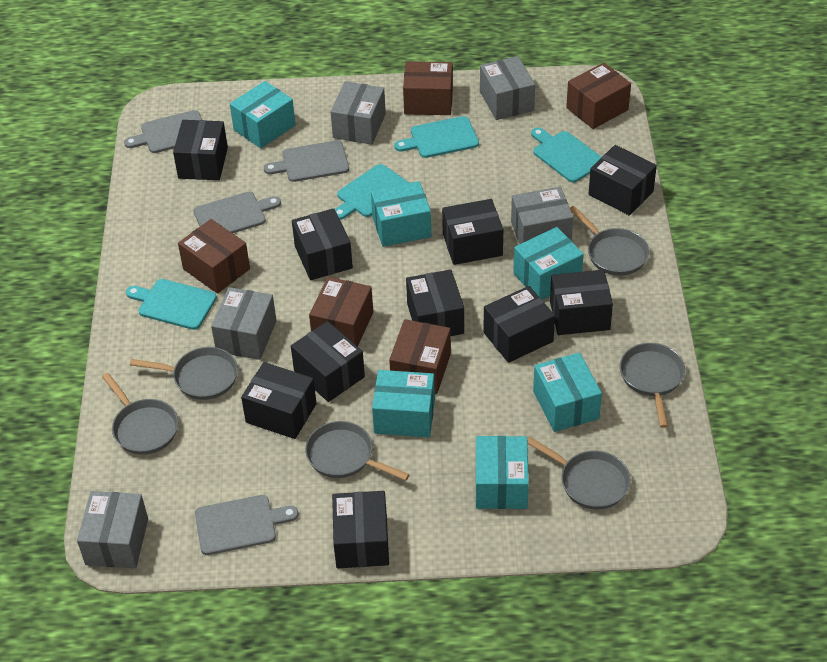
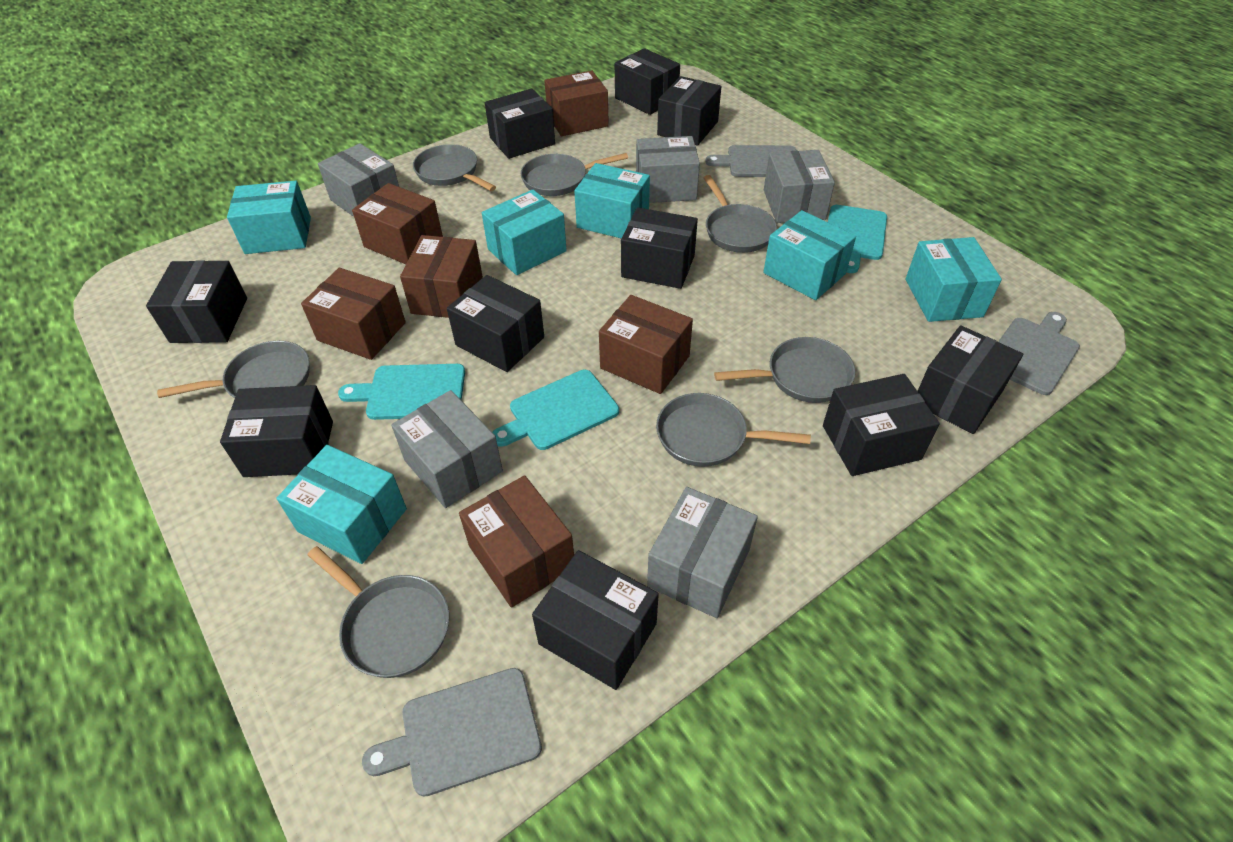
brown box: [178,219,250,294] [309,277,373,346] [389,319,451,394] [403,61,453,115] [566,63,631,129] = 5 -> [301,268,406,360] [352,183,443,264] [400,235,483,318] [459,475,574,608] [544,71,609,136] [599,295,693,394] = 6
grey cutting board: [124,110,202,153] [194,192,281,233] [195,495,298,555] [264,140,349,182] = 4 -> [362,668,542,797] [705,145,797,177] [998,312,1080,395] = 3
grey pan: [102,373,179,455] [130,347,238,400] [305,421,410,481] [527,437,631,510] [570,206,649,276] [620,343,685,428] = 6 -> [157,341,310,398] [308,546,449,678] [413,144,496,191] [521,153,628,196] [656,393,811,467] [704,175,777,253] [714,337,855,403] = 7
turquoise cutting board: [126,279,217,330] [335,164,409,220] [394,116,479,158] [531,127,601,183] = 4 -> [338,364,465,420] [492,370,619,450] [828,205,887,273] = 3

